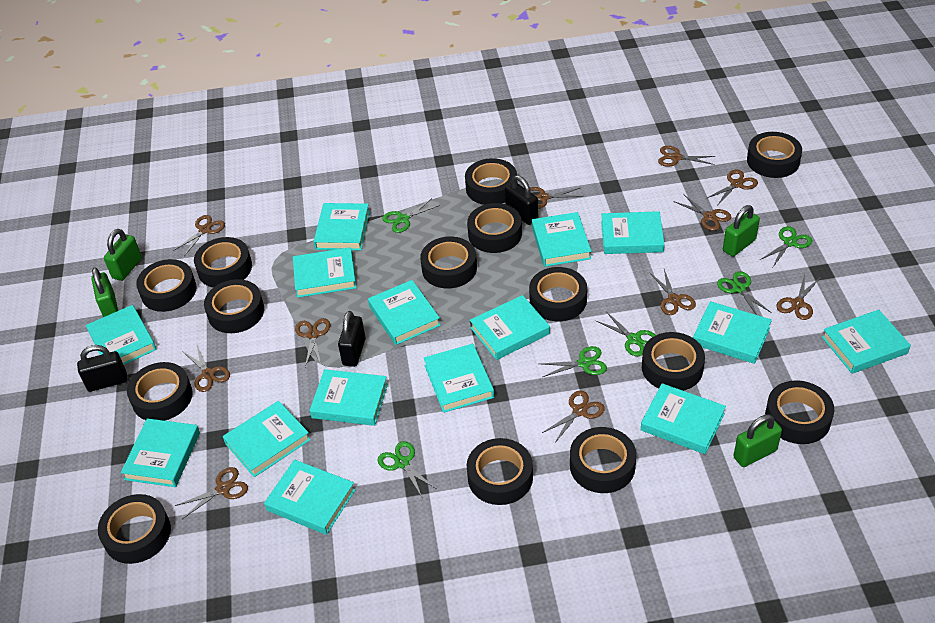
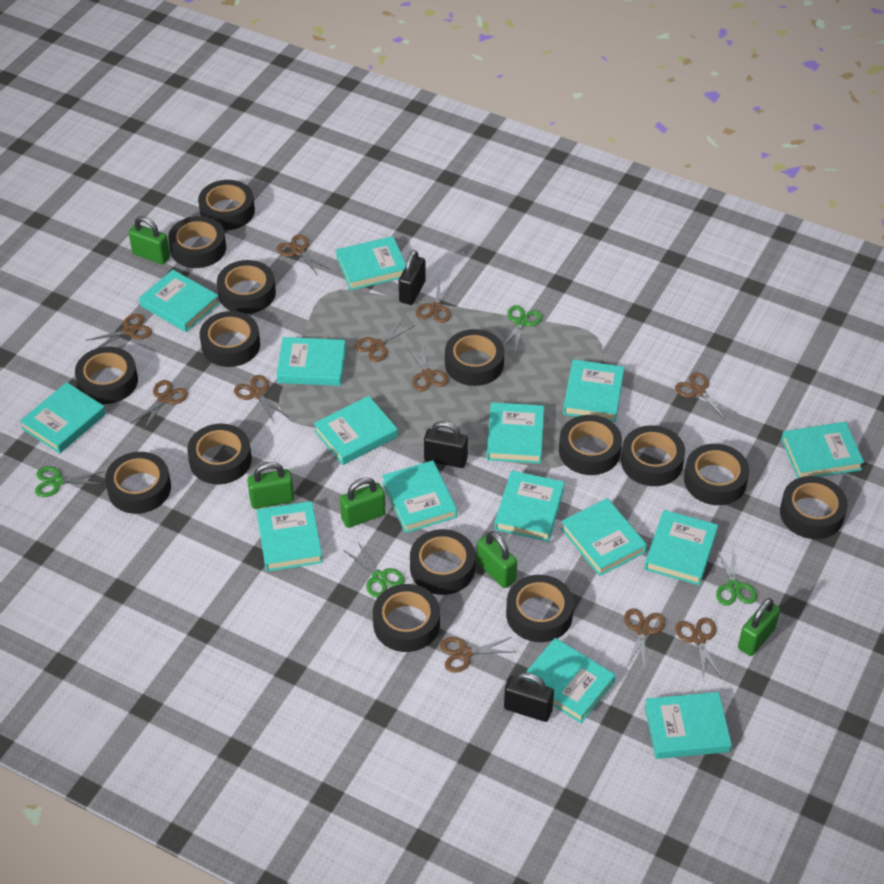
black tape: [98,494,171,564] [127,362,193,421] [136,259,197,312] [194,237,252,288] [204,279,264,333] [420,237,477,288] [465,158,517,205] [467,203,522,253] [467,438,533,505] [529,267,587,321] [570,427,636,493] [642,332,705,391] [747,132,802,178] [765,380,834,444] = 14 -> [75,347,138,404] [105,452,171,514] [168,216,226,268] [187,424,252,484] [198,180,255,230] [200,311,260,367] [217,260,276,314] [373,584,440,652] [410,529,475,595] [445,329,504,386] [506,575,574,642] [559,415,622,475] [621,425,685,486] [684,444,749,505] [780,476,848,539] = 15
green padlock: [91,268,118,317] [104,229,142,281] [723,205,760,257] [733,414,782,467] = 4 -> [129,216,170,265] [247,462,294,509] [340,477,385,528] [477,531,517,588] [738,598,780,656] = 5
green scissors: [378,441,437,497] [382,199,440,233] [540,346,607,377] [596,312,656,356] [717,271,772,315] [760,226,812,267] = 6 -> [35,466,105,497] [343,542,405,598] [503,305,542,353] [716,546,757,606] = 4

